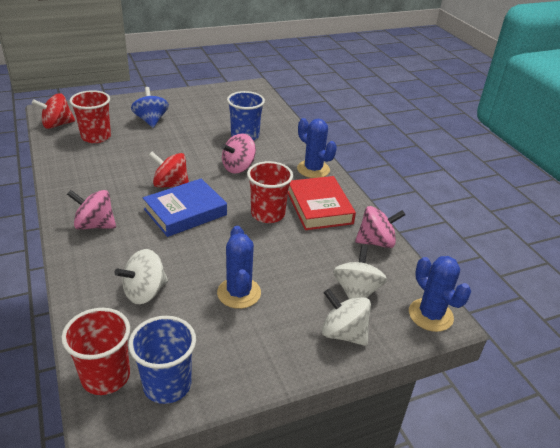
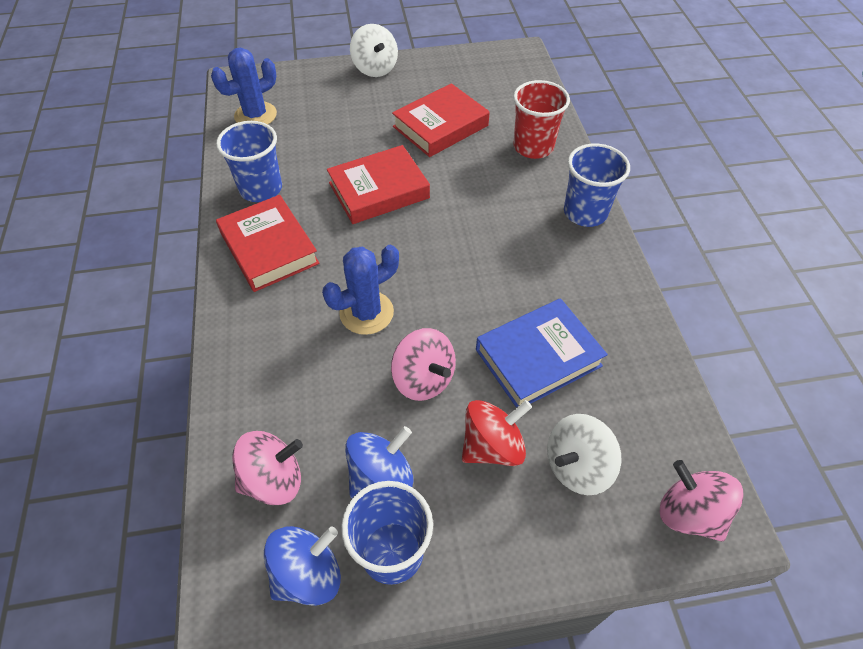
blue cactus: [217,226,261,309] [297,118,337,178] [409,256,471,332] = 3 -> [211,48,277,124] [322,245,399,335] = 2
blue cup: [128,316,196,404] [227,91,265,141] = 2 -> [216,121,282,202] [341,481,433,585] [564,143,630,227] = 3
blue spinning top: [131,87,169,128] = 1 -> [264,526,341,606] [345,426,414,498] = 2
red book: [288,176,356,230] = 1 -> [216,195,320,292] [327,145,430,224] [392,83,490,157] = 3
red cup: [61,308,130,395] [70,90,111,143] [247,161,293,223] = 3 -> [513,80,570,159] = 1
red spinning top: [32,93,75,129] [149,152,189,188] = 2 -> [462,400,532,466] = 1
white spinning top: [115,249,168,304] [322,289,371,346] [333,246,387,299] = 3 -> [350,24,398,77] [547,414,621,495] = 2

